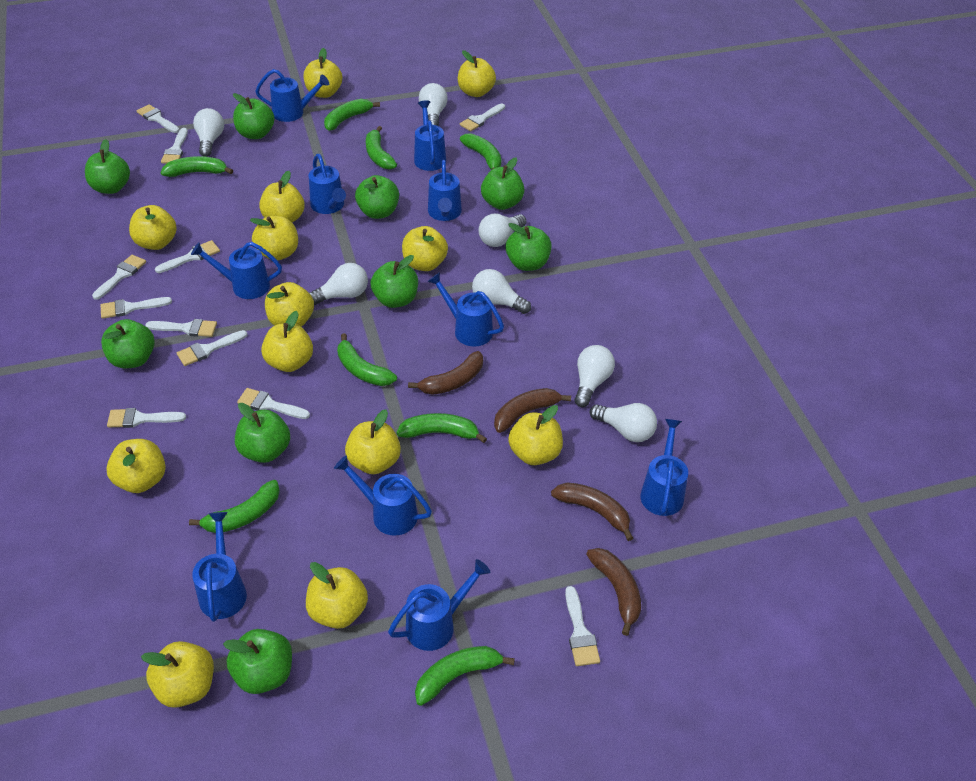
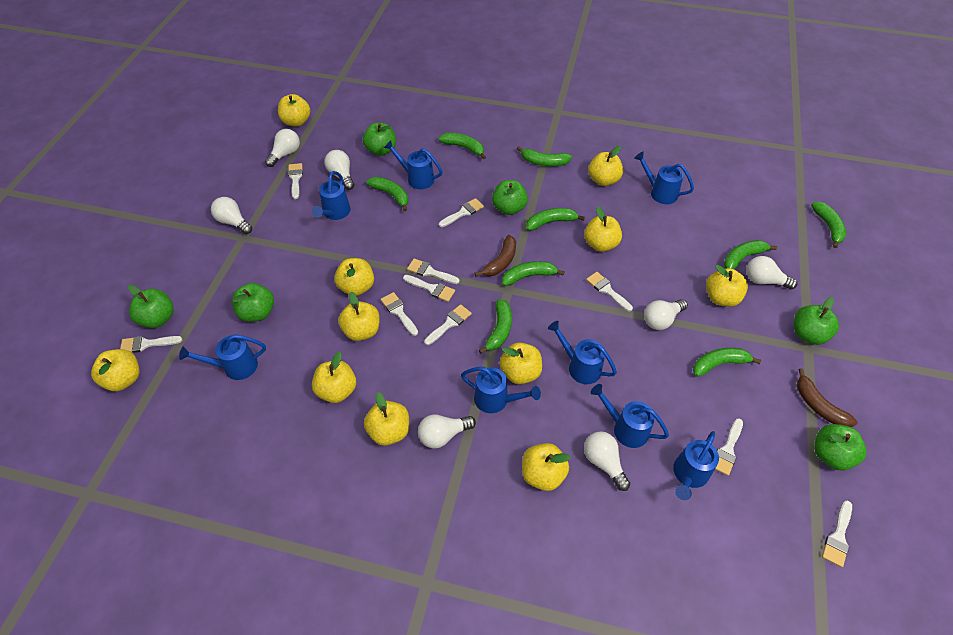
blue watering can: [191,242,282,299] [192,512,247,622] [255,69,329,122] [309,154,346,214] [334,456,432,536] [388,559,490,651] [414,100,446,171] [428,160,462,221] [428,272,504,347] [640,419,688,516] = 10 -> [179,334,266,380] [312,171,350,220] [384,140,443,189] [461,367,541,413] [548,321,617,384] [590,384,669,448] [634,152,694,204] [673,431,719,500] = 8
brown banana: [408,351,483,395] [494,388,571,433] [551,483,633,541] [586,548,641,636] = 4 -> [474,235,516,277] [797,368,858,427] = 2
green apple: [85,139,130,194] [101,319,155,368] [223,629,292,694] [233,93,274,139] [235,403,290,463] [355,175,399,219] [371,255,418,308] [481,158,524,210] [506,223,552,271] = 9 -> [128,285,174,328] [232,283,274,322] [363,123,396,156] [492,180,528,215] [794,297,839,345] [814,424,866,470] = 6
green banana: [160,156,233,177] [189,480,280,533] [324,99,380,131] [337,333,397,386] [366,126,397,170] [397,413,487,443] [415,646,515,706] [460,133,501,170] = 8 -> [366,177,408,212] [438,133,486,159] [479,299,512,354] [502,261,565,286] [517,146,572,166] [527,208,585,231] [693,348,761,377] [724,240,777,269] [811,202,846,248] = 9
white brush: [92,255,146,300] [101,297,172,319] [107,408,186,428] [137,104,180,133] [145,319,217,337] [155,240,220,273] [161,128,188,164] [177,330,248,366] [237,388,310,419] [460,103,505,131] [565,586,600,666] = 11 -> [120,336,182,353] [288,163,303,199] [381,292,418,336] [403,275,455,302] [407,258,460,284] [424,304,472,345] [439,198,484,227] [586,272,633,311] [715,419,743,476] [822,501,852,567] = 10
yellow apple: [106,439,166,493] [129,205,177,250] [141,641,214,708] [250,216,298,261] [259,171,305,223] [261,311,313,372] [265,282,314,327] [304,48,342,98] [306,562,368,629] [345,410,401,474] [402,226,448,271] [458,50,496,97] [508,405,563,465] = 13 -> [91,349,140,391] [278,94,310,127] [312,352,356,403] [334,258,374,296] [338,292,380,341] [364,392,409,446] [499,342,542,384] [522,443,570,491] [584,206,622,252] [588,146,623,186] [706,265,748,307] = 11

